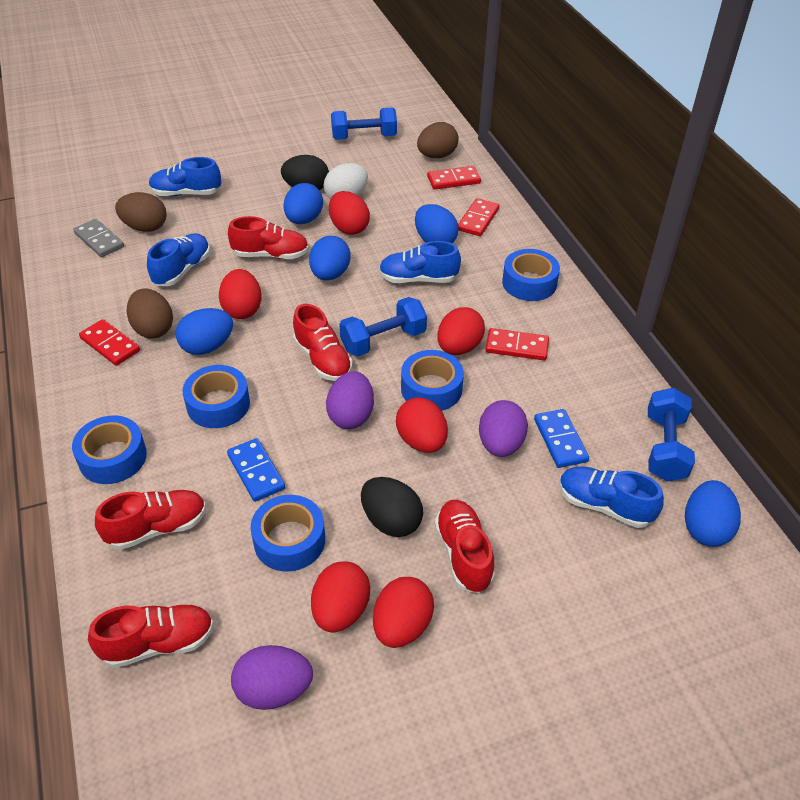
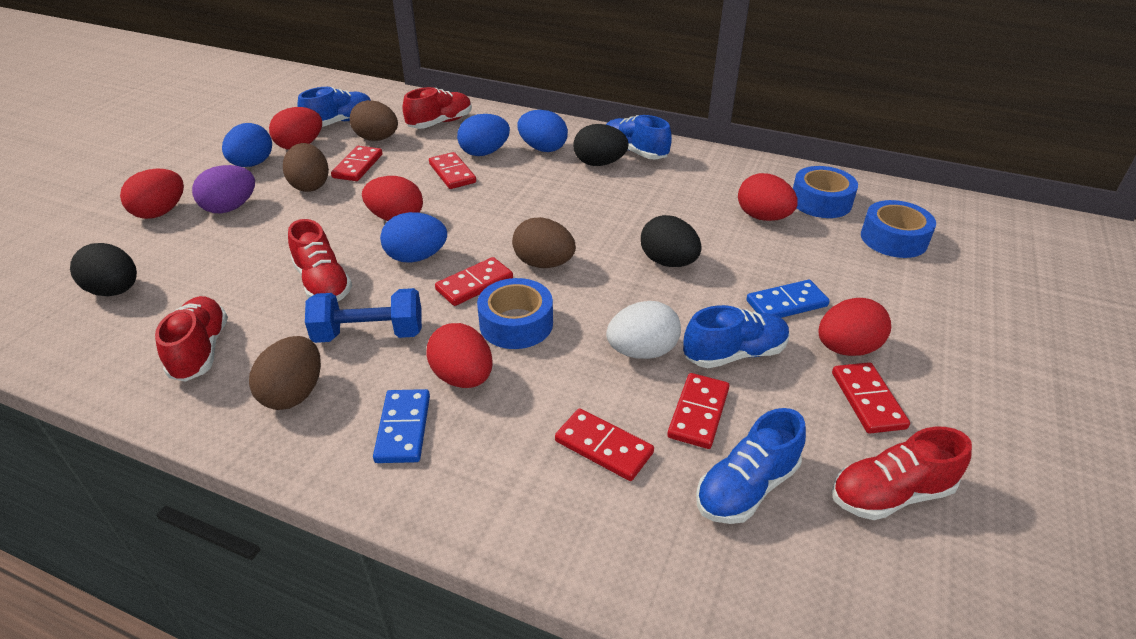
black egg: [281,155,329,190] [361,477,423,537] = 2 -> [70,243,137,296] [574,124,629,166] [641,215,702,267] = 3
blue dumbbell: [331,107,397,140] [339,297,427,357] [648,388,695,481] = 3 -> [305,288,422,343] = 1
blue egg: [176,308,233,355] [284,183,323,224] [309,236,350,280] [415,204,459,243] [685,480,741,547] = 5 -> [222,123,272,167] [380,212,447,263] [457,114,510,156] [517,110,568,152] = 4
blue tape: [72,415,147,484] [183,365,250,428] [251,495,325,572] [401,350,464,411] [502,249,560,301] = 5 -> [477,278,553,349] [793,166,858,218] [861,200,936,258] = 3
brown egg: [115,192,167,232] [127,288,173,339] [417,122,459,158] = 3 -> [249,336,321,410] [283,143,329,192] [350,100,398,141] [512,217,576,268] = 4
grey domino: [73,219,124,257] = 1 -> none = 0
purple egg: [231,645,313,710] [326,371,374,429] [479,400,528,457] = 3 -> [192,165,255,213] = 1
red domino: [79,319,140,366] [427,166,481,190] [458,198,499,236] [485,328,549,360] = 4 -> [331,146,383,181] [429,152,476,189] [435,257,513,306] [555,408,654,481] [667,373,729,449] [832,362,910,434] = 6
red shoe: [88,604,214,668] [95,490,206,550] [228,216,309,259] [293,304,353,381] [434,500,495,593] = 5 -> [155,296,228,382] [288,219,352,302] [403,87,472,129] [832,427,972,520] = 4

